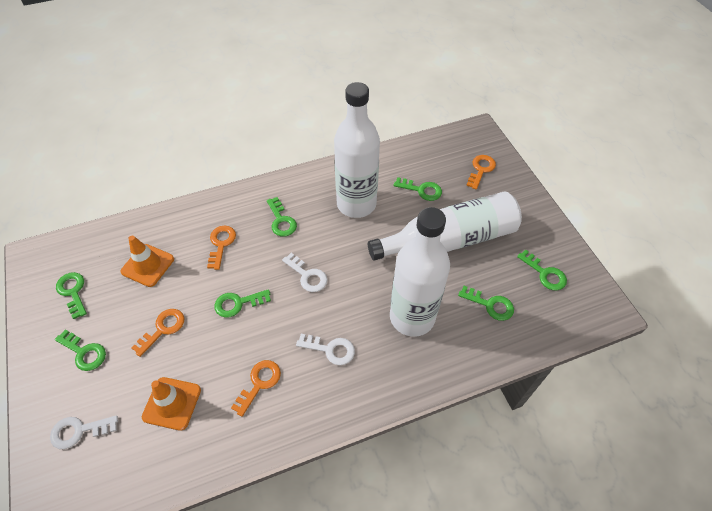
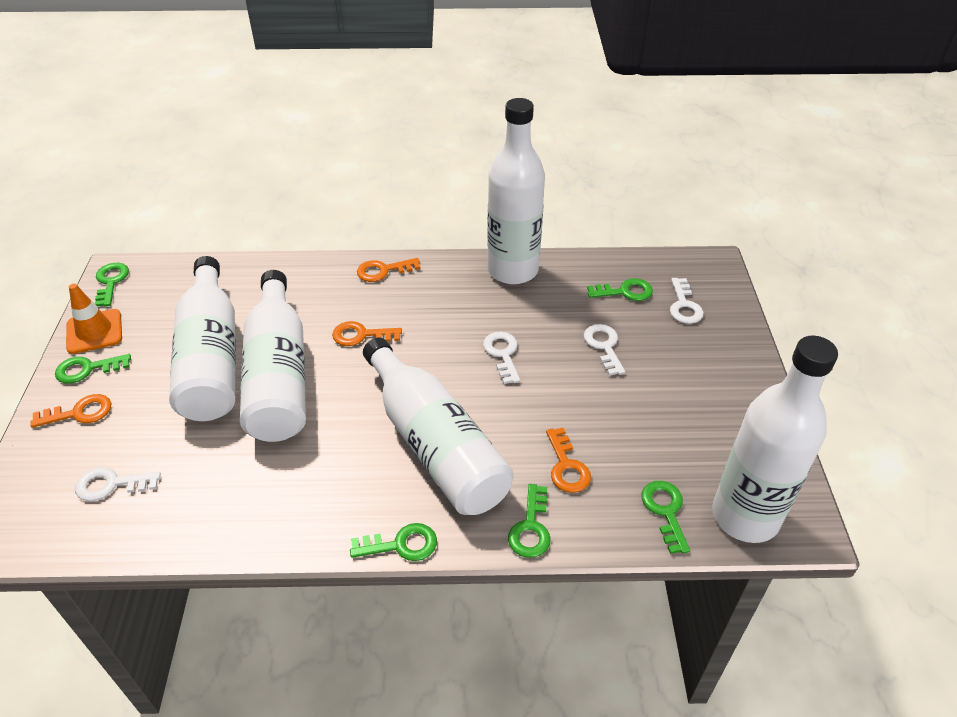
green key: [55,330,106,371] [56,272,87,319] [214,289,271,317] [267,197,297,237] [393,177,442,201] [458,286,514,321] [517,250,567,291] = 7 -> [55,354,131,384] [95,263,129,307] [350,523,437,561] [508,484,551,558] [587,278,653,301] [642,481,690,554] = 6
orange traffic cone: [121,236,174,287] [142,377,201,431] = 2 -> [66,284,122,354] = 1
white bottle: [334,82,380,218] [368,191,522,261] [390,207,450,337] = 3 -> [169,256,236,421] [240,270,306,442] [363,337,513,515] [487,98,545,285] [712,336,838,543] = 5
white key: [50,416,118,449] [282,253,327,292] [296,334,355,365] = 3 -> [75,467,161,501] [483,332,520,384] [584,324,625,376] [670,278,704,324] = 4

